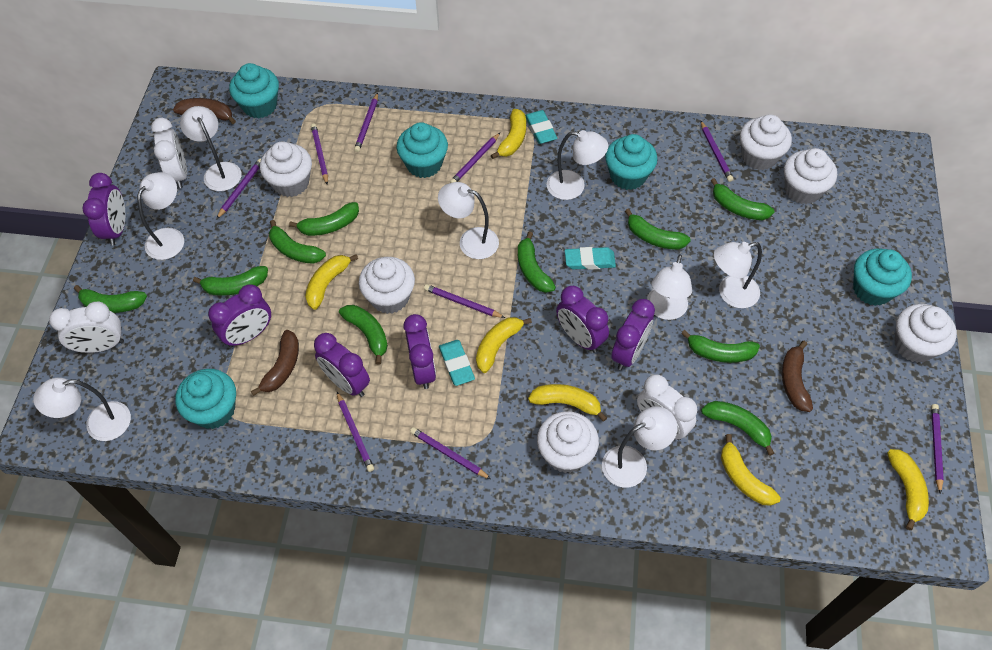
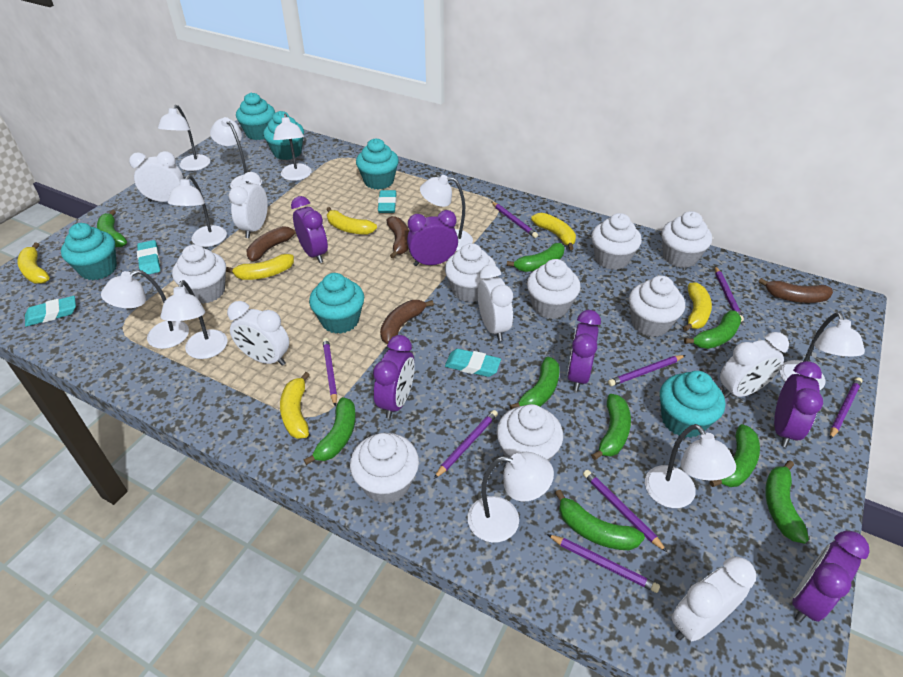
brown banana: [173,98,236,124] [251,330,299,396] [782,341,813,412] = 3 -> [247,226,296,261] [380,300,434,344] [386,216,409,258] [758,278,833,303] = 4
green banana: [74,285,147,313] [193,266,268,296] [269,220,326,264] [289,202,359,236] [339,305,388,365] [518,232,556,293] [625,209,691,250] [681,330,760,363] [701,401,774,456] [710,178,774,220] = 10 -> [97,210,127,247] [304,397,356,465] [507,243,565,272] [510,357,560,409] [555,490,645,550] [591,394,631,460] [684,310,741,349] [710,424,760,487] [765,460,809,544] = 9
purple pencil: [217,159,261,219] [311,124,328,185] [337,392,374,472] [354,93,378,152] [410,427,491,479] [424,284,505,318] [450,133,500,183] [700,120,733,182] [931,404,944,494] = 9 -> [322,338,337,407] [434,410,498,479] [491,201,538,238] [547,534,660,593] [583,470,667,552] [608,355,686,386] [715,266,744,322] [830,377,863,439] = 8
turquoise cupcake: [175,369,236,429] [229,63,279,118] [397,122,448,178] [605,134,658,190] [853,249,912,306] = 5 -> [61,223,117,280] [236,93,275,140] [263,111,304,160] [309,273,364,334] [356,138,399,190] [660,371,725,438] = 6
turquoise eraser: [439,340,475,386] [525,110,557,144] [565,247,616,270] = 3 -> [25,296,76,327] [137,240,160,276] [378,190,397,213] [445,349,501,377] = 4
white clock: [49,302,124,353] [151,118,187,189] [637,374,697,440] = 3 -> [129,151,184,202] [227,301,289,366] [229,172,268,238] [478,265,513,341] [671,557,756,641] [720,332,789,399] = 6
white cupcake: [260,141,312,197] [359,257,415,314] [537,411,599,473] [740,115,792,170] [784,148,837,204] [894,304,957,363] = 6 -> [172,245,226,304] [350,433,419,504] [445,243,496,302] [497,404,563,461] [527,259,581,319] [591,213,642,270] [629,276,685,337] [661,211,712,268] = 8
white lamp: [33,378,131,441] [137,172,184,260] [180,106,241,191] [438,182,499,259] [547,130,608,200] [602,406,677,488] [647,254,692,320] [714,242,762,308] = 8 -> [101,270,189,349] [158,105,210,171] [160,280,228,359] [168,175,227,247] [210,117,262,188] [273,114,312,181] [420,175,473,251] [468,452,554,543] [645,424,736,508] [780,312,865,390] = 10

